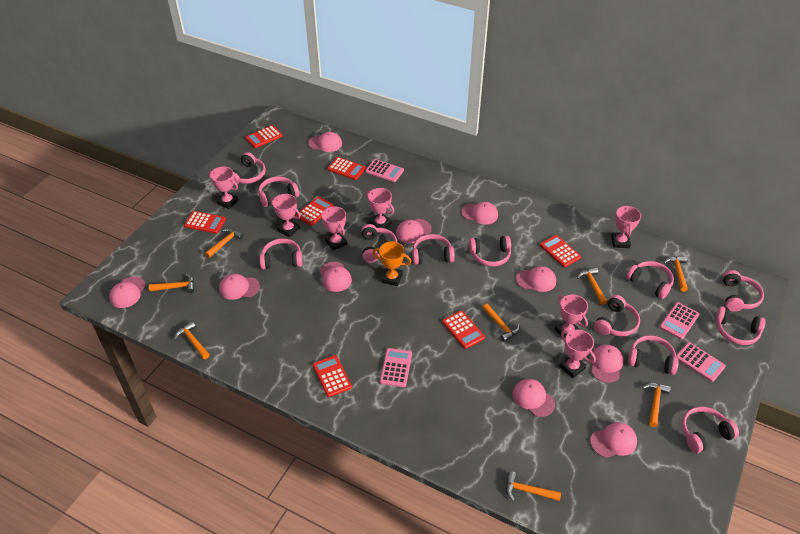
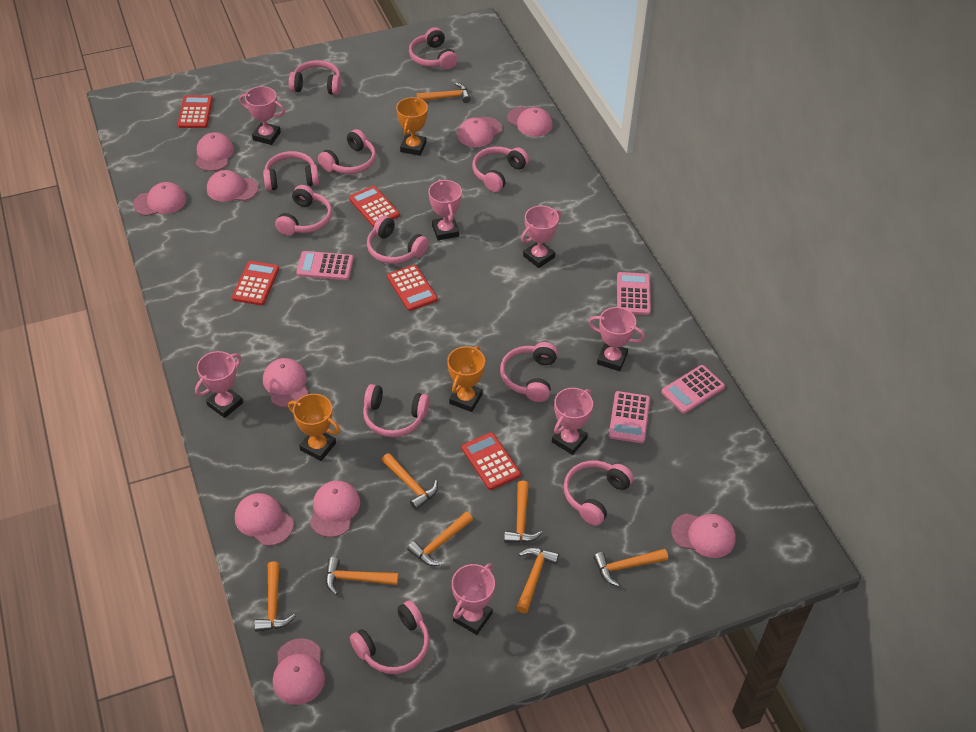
orange trophy: [373,242,411,286] = 1 -> [288,394,340,461] [396,97,428,156] [447,346,485,412] = 3
pink headphones: [233,152,266,185] [259,176,299,207] [260,238,302,269] [361,224,397,263] [412,234,455,265] [469,236,511,267] [594,295,640,336] [626,261,674,299] [628,335,679,375] [682,407,739,453] [715,306,766,345] [723,270,764,312] = 12 -> [263,151,319,191] [275,185,332,236] [289,60,341,95] [318,129,376,174] [350,600,429,674] [363,384,430,437] [367,215,429,264] [409,27,458,69] [472,147,529,192] [500,342,558,402] [564,460,634,526] = 11
red calculator: [184,211,226,234] [245,125,282,148] [295,196,334,226] [313,355,352,397] [327,157,366,180] [442,311,485,349] [540,235,581,267] = 7 -> [178,95,213,128] [232,261,279,305] [349,186,400,227] [387,265,438,311] [462,432,521,490] = 5

